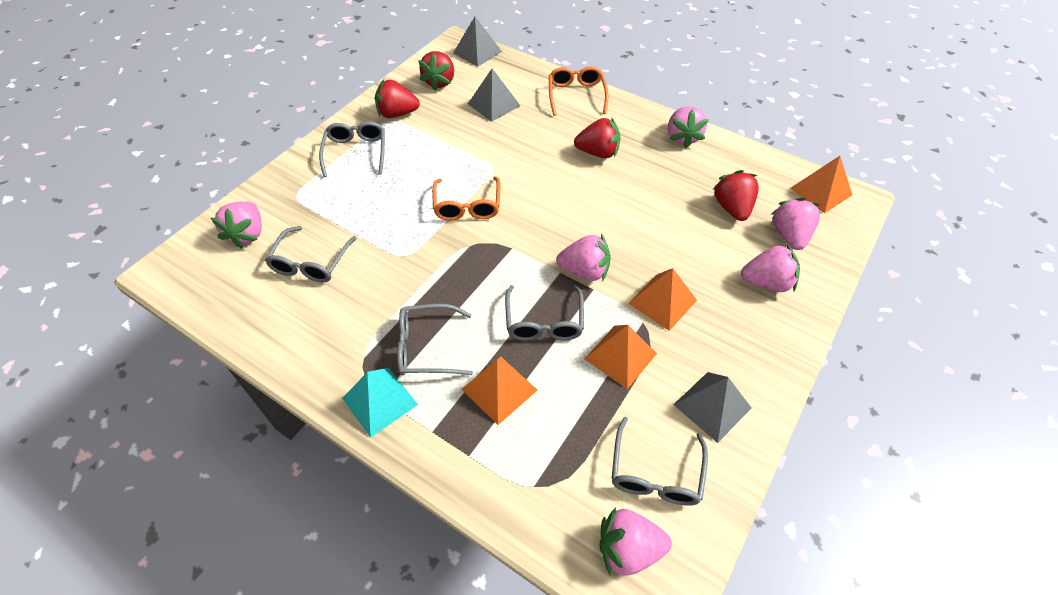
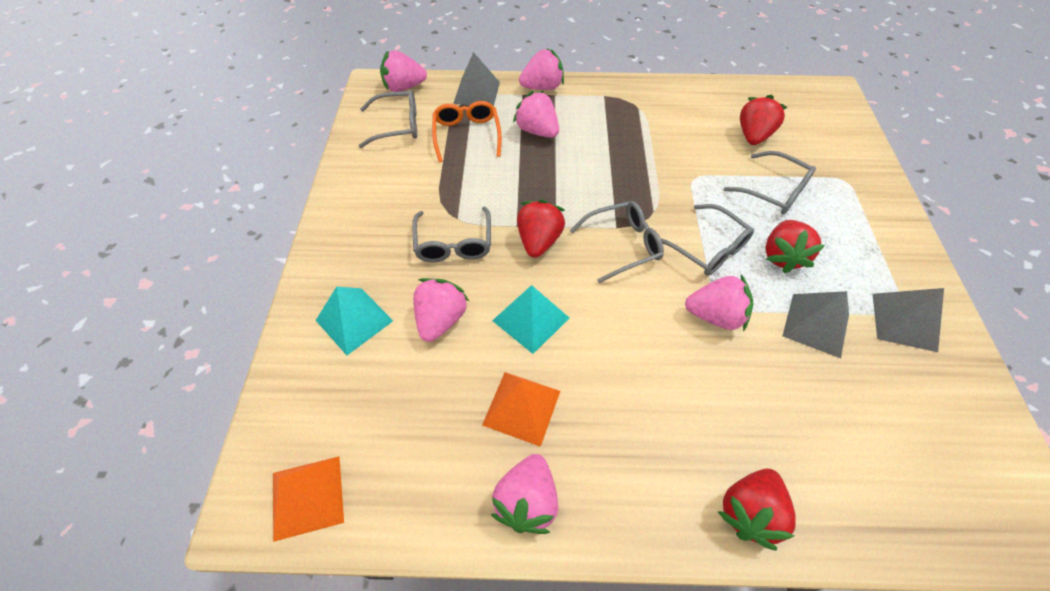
orange glasses: [432,176,501,221] [549,66,608,116] = 2 -> [432,101,502,162] = 1
orange pyramid: [462,357,537,425] [584,325,657,389] [628,268,697,331] [791,156,852,213] = 4 -> [273,456,344,542] [482,372,560,447] = 2
turquoise pyramid: [342,368,418,438] = 1 -> [316,287,393,355] [492,285,569,354] = 2

